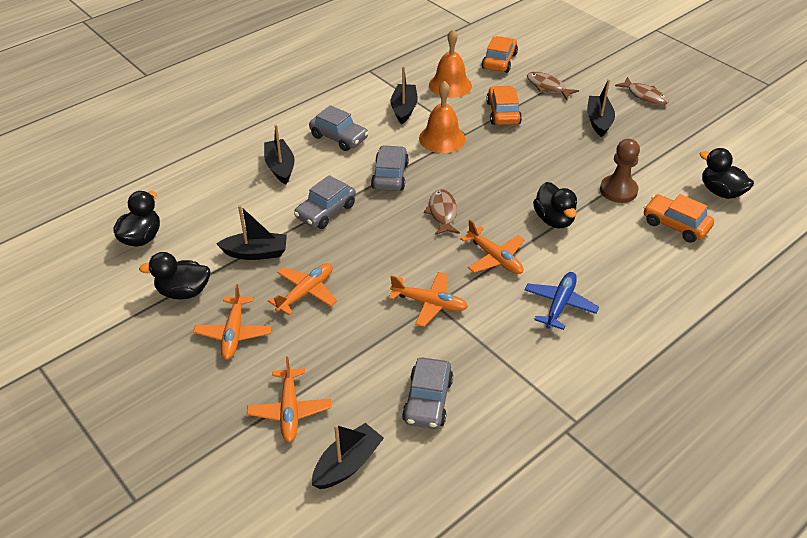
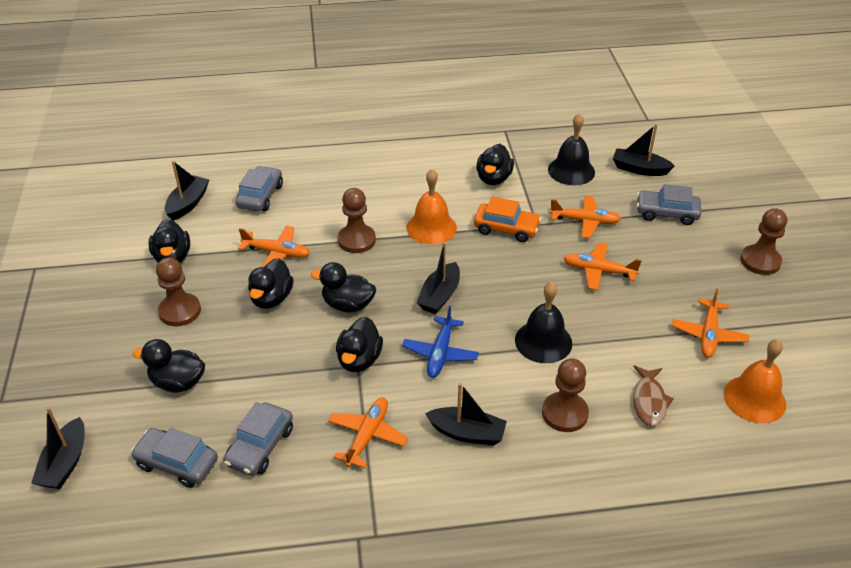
black bell: none = 0 -> [515,282,572,363] [548,113,595,185] = 2
black duck: [113,191,160,247] [139,252,210,300] [533,182,577,229] [700,148,754,199] = 4 -> [133,339,205,393] [149,219,190,263] [248,258,294,309] [311,262,376,313] [336,317,383,372] [476,144,514,185] = 6
brown fish: [424,189,460,235] [527,72,579,100] [615,77,669,105] = 3 -> [633,365,674,427] = 1
brown pawn: [600,139,640,203] = 1 -> [156,257,201,326] [338,188,376,253] [542,358,589,432] [740,208,787,275] = 4
orange car: [482,36,518,73] [486,86,522,125] [643,194,714,243] = 3 -> [474,197,541,242] = 1

